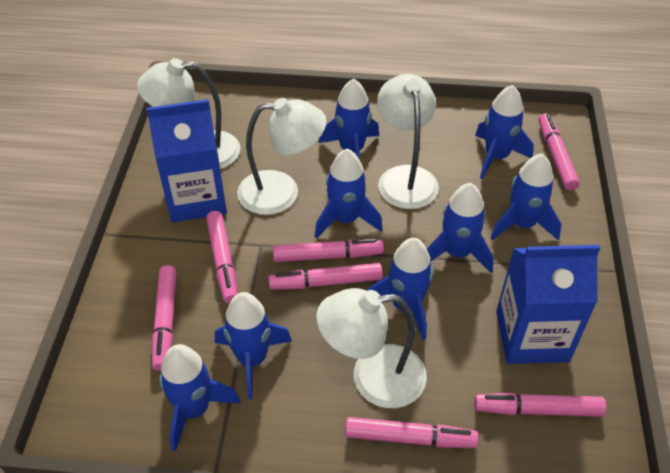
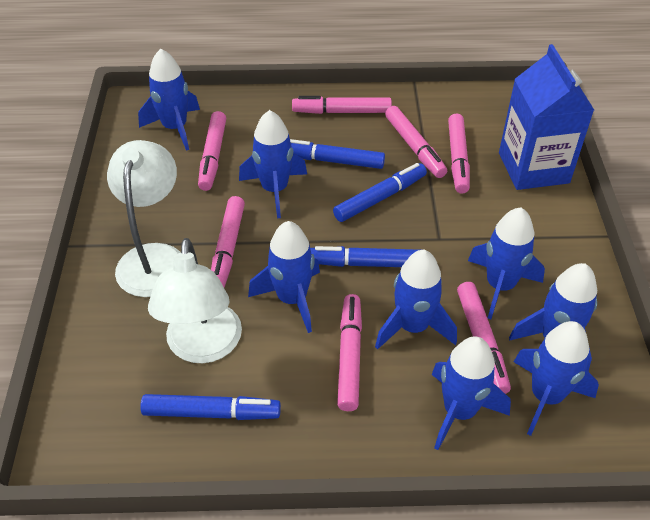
blue carton: [146,99,227,223] [496,245,600,364] = 2 -> [499,44,594,190] = 1
blue marker: none = 0 -> [140,394,281,420] [290,139,385,169] [310,246,418,267] [333,163,427,222] = 4
white lamp: [137,58,241,169] [237,98,326,215] [317,288,427,408] [377,74,439,209] = 4 -> [107,140,181,297] [148,238,242,363] = 2

